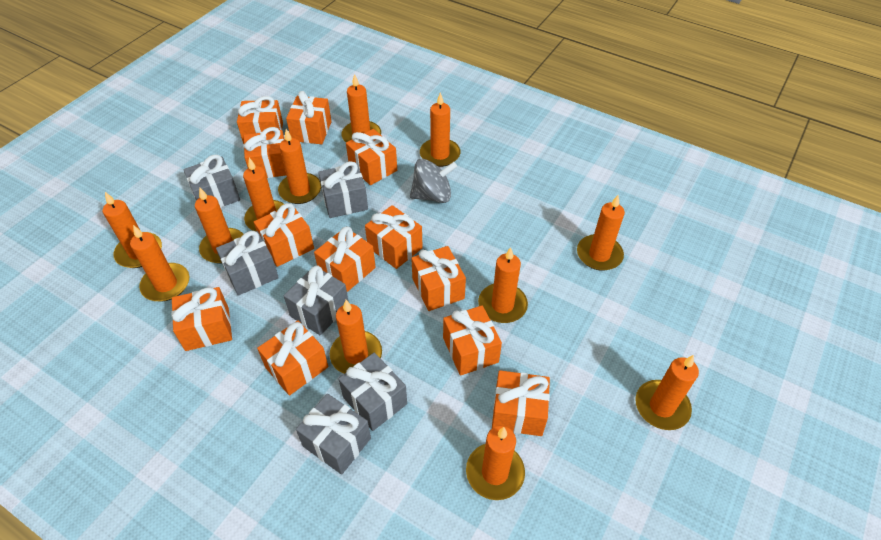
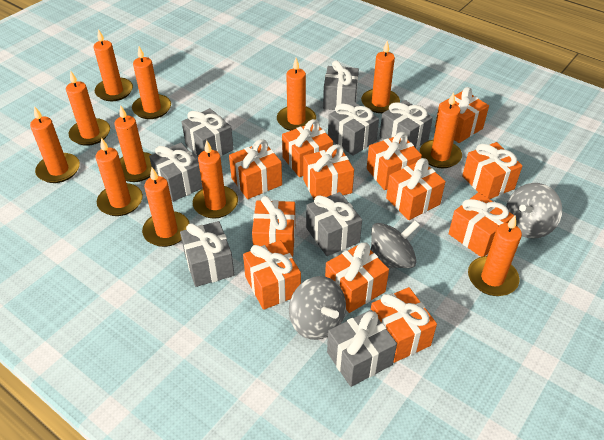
grey gift: [183,155,240,208] [216,231,279,296] [284,266,349,335] [296,394,371,475] [318,161,368,218] [338,352,407,431] = 6 -> [149,143,203,202] [180,221,234,287] [182,108,234,157] [306,192,362,256] [323,61,359,110] [327,310,397,387] [328,101,379,156] [380,100,433,149] = 8
grey spinning top: [410,159,457,203] = 1 -> [289,276,346,340] [371,220,420,268] [506,183,562,239] = 3

